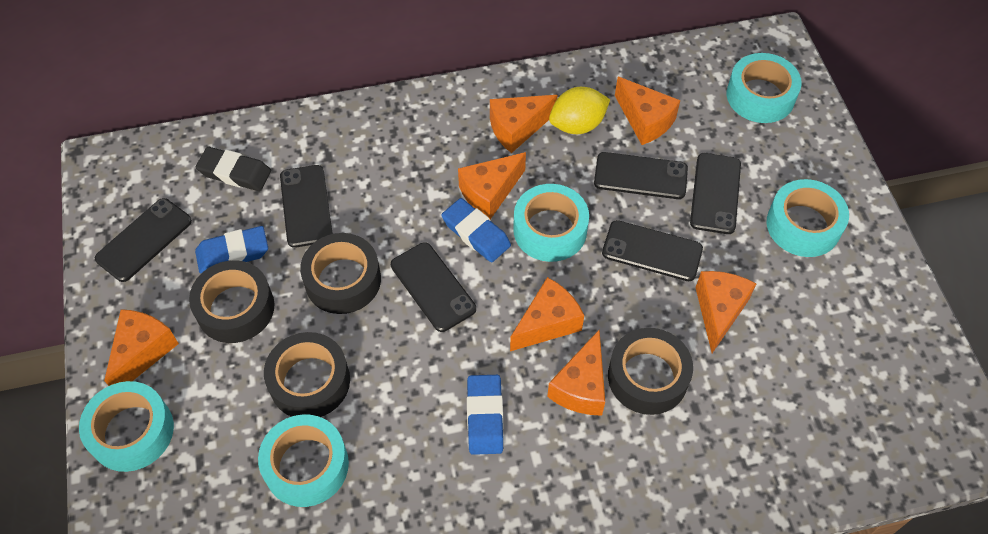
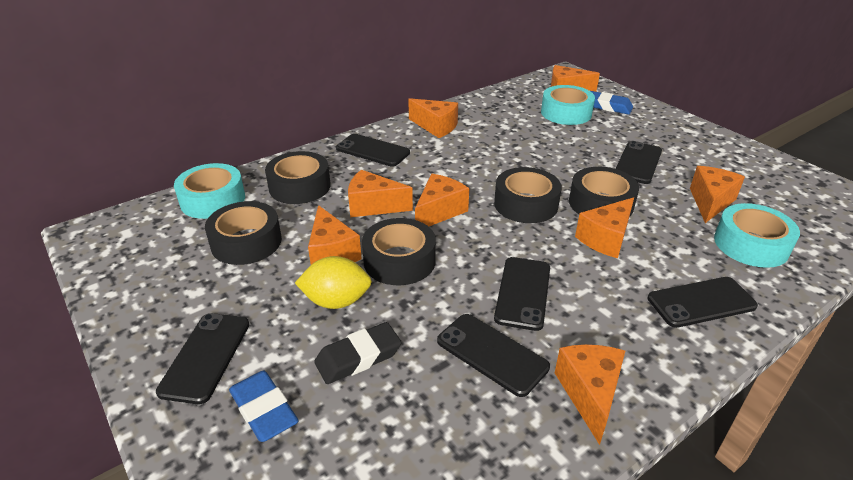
black tape: [189,260,275,343] [264,332,350,417] [300,233,381,314] [608,328,693,415] = 4 -> [205,201,282,265] [265,151,331,204] [362,218,436,285] [494,167,562,223] [569,167,639,217] = 5
blue eraser: [195,226,268,273] [441,198,511,262] [467,375,503,455] = 3 -> [229,371,299,442] [591,91,633,115] = 2
orange cheese: [104,309,179,386] [458,152,526,219] [490,95,557,153] [510,277,584,351] [547,329,605,416] [615,77,680,145] [695,271,756,353] = 7 -> [308,205,362,264] [348,170,413,217] [408,98,458,138] [415,174,469,226] [551,65,600,92] [555,344,625,445] [575,197,634,258] [690,166,745,223] = 8
turquoise tape: [79,381,174,472] [258,414,349,507] [513,184,589,262] [727,53,802,123] [767,179,849,257] = 5 -> [174,163,245,219] [541,85,595,125] [714,203,800,268] = 3

